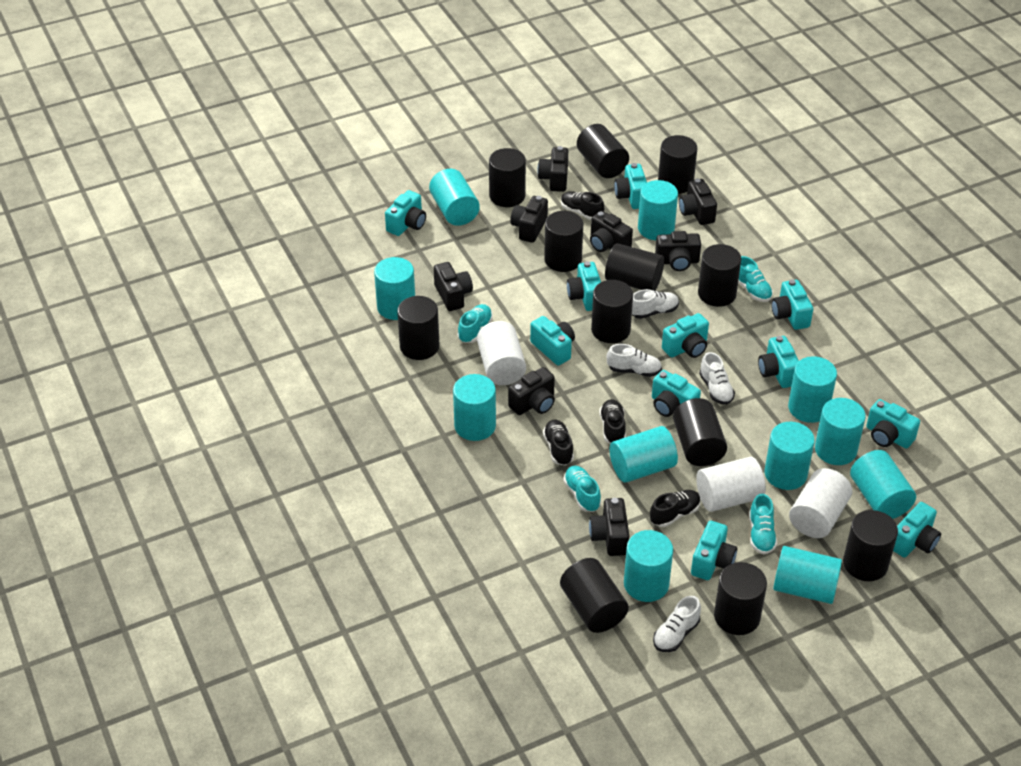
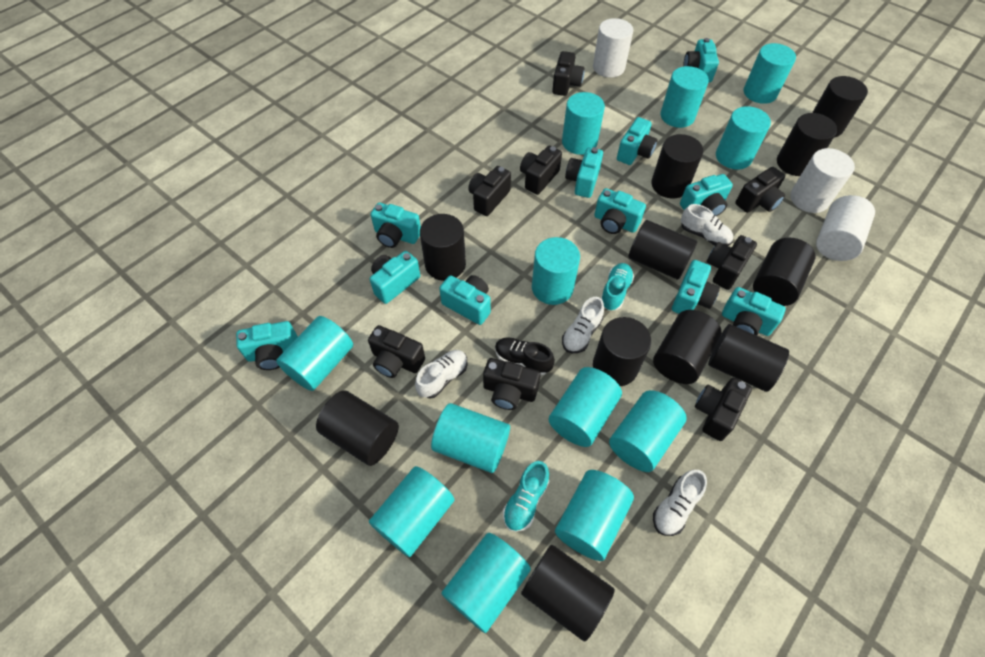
black cylinder: [397,296,439,360] [489,148,526,207] [544,211,583,272] [560,558,629,633] [577,124,629,178] [591,280,633,343] [605,243,664,291] [658,135,697,194] [673,398,727,466] [698,244,741,307] [714,562,767,635] [843,510,898,581] = 12 -> [316,390,399,466] [420,214,466,281] [521,545,615,641] [593,317,651,386] [628,220,698,280] [651,134,703,198] [653,310,722,384] [708,324,789,392] [753,237,815,306] [777,113,837,176] [812,76,868,137] = 11
black shoe: [543,420,574,465] [561,191,604,220] [599,399,626,444] [650,490,701,527] = 4 -> [495,337,555,375] = 1
turquoise cylinder: [374,257,415,320] [429,169,480,226] [453,374,496,441] [609,426,678,483] [624,530,673,602] [638,180,678,240] [764,422,815,490] [773,546,842,604] [788,356,837,423] [815,398,866,465] [850,450,916,519] = 11 -> [276,316,353,391] [369,466,455,557] [431,403,510,473] [441,533,531,633] [532,237,580,305] [548,367,622,447] [555,470,634,561] [562,92,605,155] [609,390,687,472] [661,66,709,128] [716,106,771,169] [744,43,796,104] = 12
turquoise shoe: [457,304,493,343] [563,466,601,512] [738,256,773,302] [749,494,777,554] = 4 -> [503,461,549,532] [601,263,634,310] = 2

